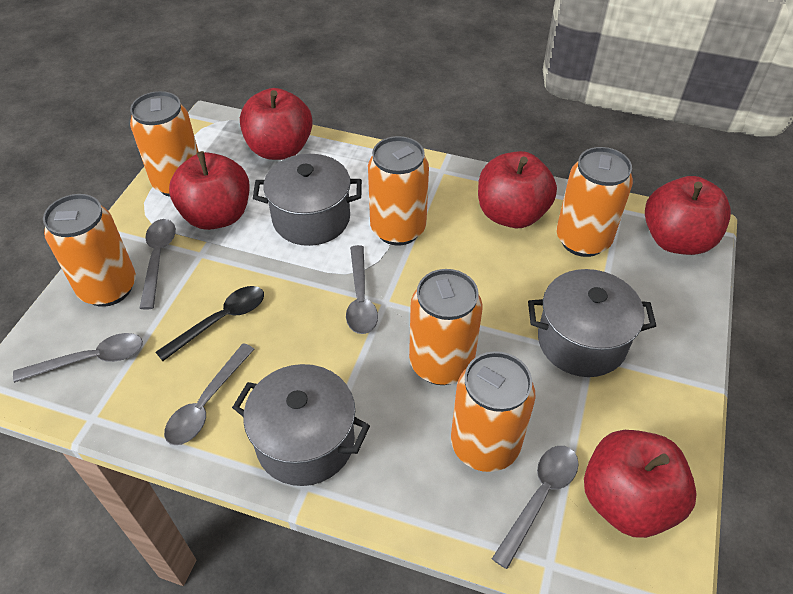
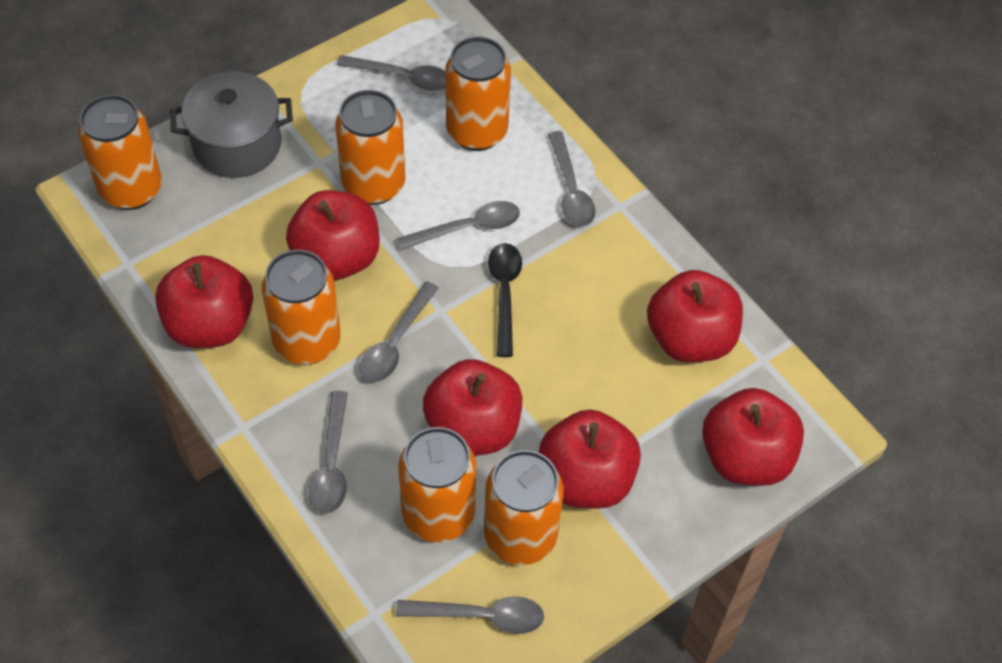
grey pot: [232,364,370,486] [253,154,362,246] [528,269,656,377] = 3 -> [170,72,293,178] = 1
grey spoon: [13,333,143,383] [140,219,176,310] [164,343,254,445] [346,245,378,334] [492,446,579,569] = 5 -> [309,391,348,514] [336,55,446,91] [359,281,439,382] [396,596,544,634] [397,201,520,250] [548,131,596,227] = 6
red apple: [169,151,250,230] [240,88,313,160] [478,151,557,228] [584,430,697,538] [645,176,731,255] = 5 -> [155,255,253,348] [286,190,379,280] [423,359,522,456] [539,409,641,509] [647,270,743,363] [702,388,804,486] = 6

